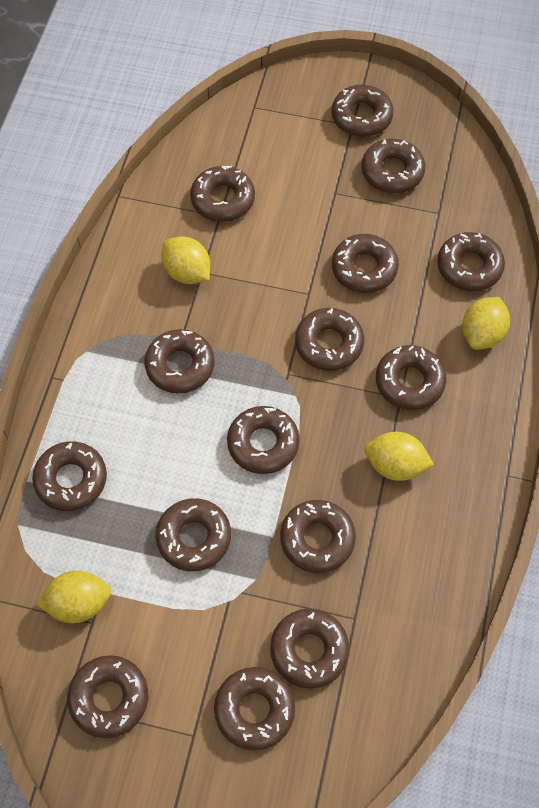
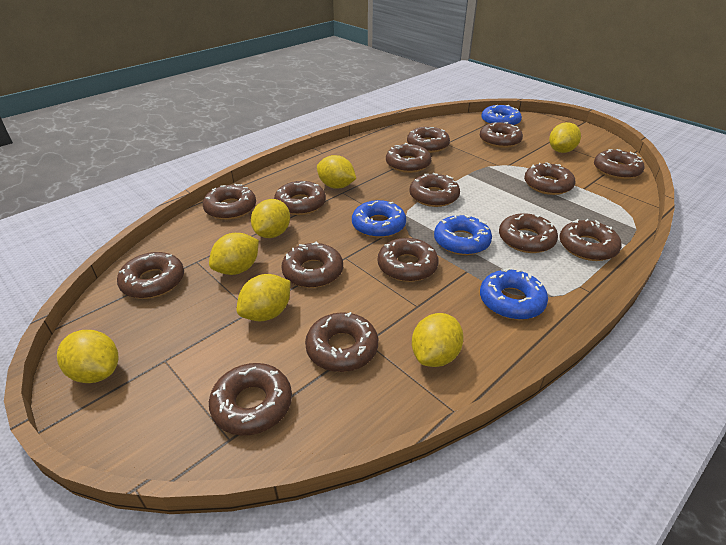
blue donut: none = 0 -> [352,200,406,238] [434,215,492,255] [480,268,548,320] [481,105,522,126] = 4
yellow lemon: [36,571,111,623] [162,236,210,284] [364,432,434,481] [462,297,510,350] = 4 -> [57,330,119,383] [209,233,259,275] [237,274,290,321] [251,199,290,238] [317,155,356,189] [412,313,464,367] [549,122,581,153] = 7

